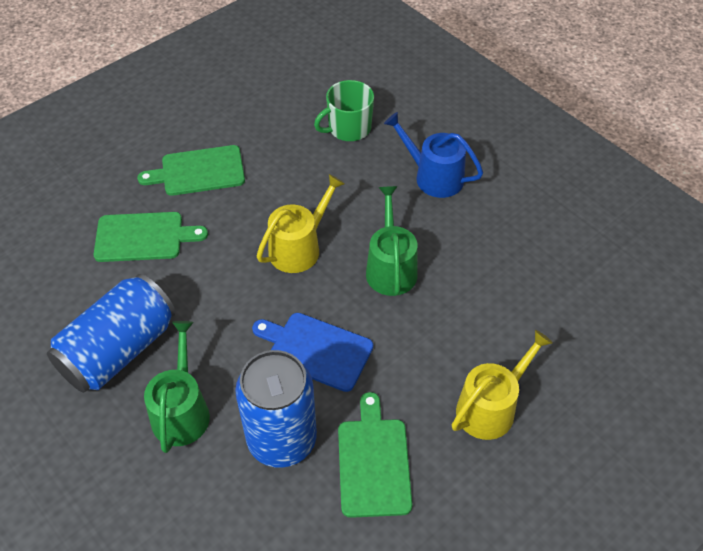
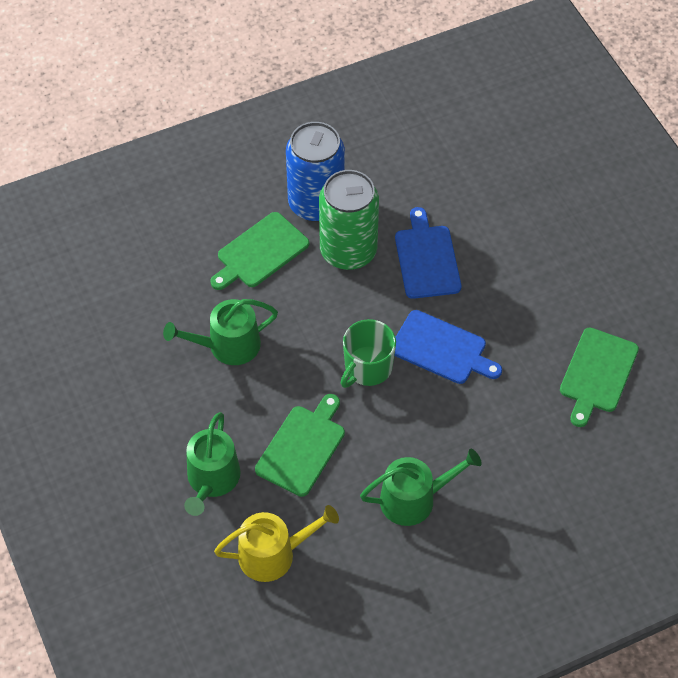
blue can: [47,274,175,393] [235,350,317,468] = 2 -> [286,122,345,222] = 1
blue cutting board: [252,313,373,392] = 1 -> [394,310,502,384] [395,207,461,299] = 2
blue watering can: [384,112,483,198] = 1 -> none = 0
green can: none = 0 -> [319,170,379,270] = 1
green watering can: [144,321,210,453] [366,186,418,296] = 2 -> [163,299,278,365] [184,412,240,516] [360,449,482,526] = 3
yellow watering can: [257,174,345,273] [452,330,553,440] = 2 -> [214,505,339,582] = 1

